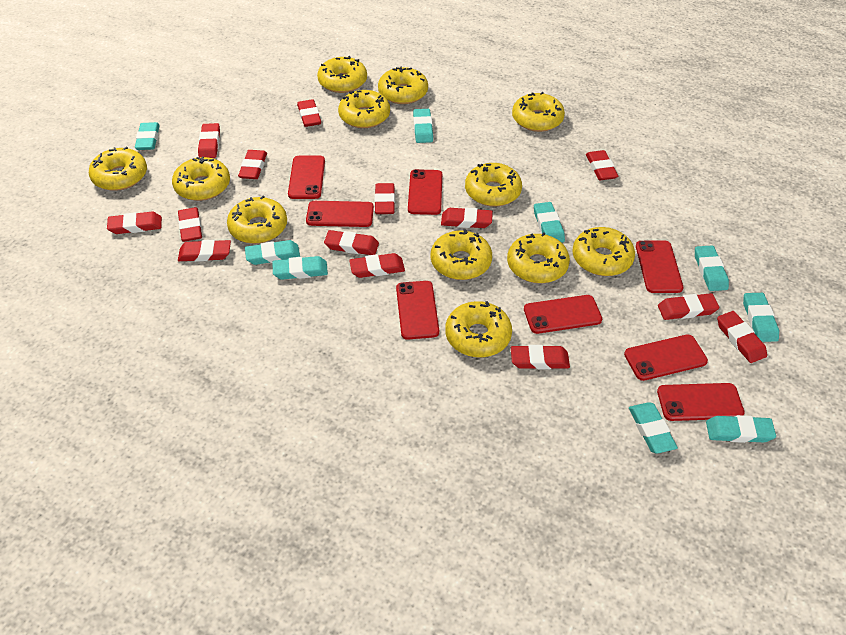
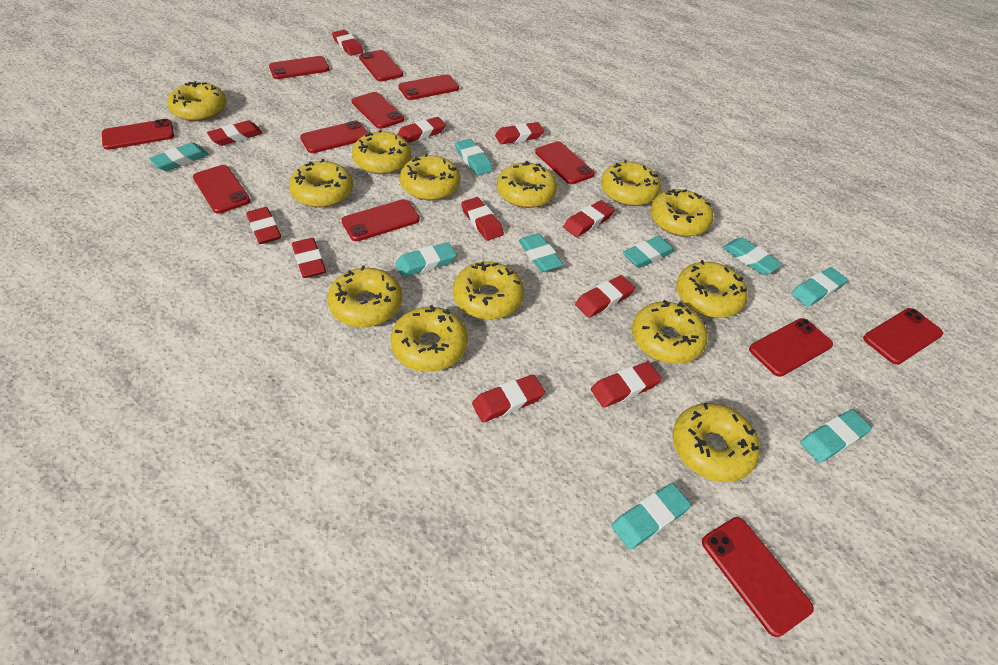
red eraser: [107,212,162,234] [178,207,202,242] [178,240,231,262] [198,123,220,158] [238,150,267,179] [297,99,321,127] [324,230,379,255] [349,253,405,278] [375,183,395,214] [441,208,493,228] [511,345,570,369] [586,150,618,180] [658,293,719,320] [717,311,767,363] = 14 -> [207,121,263,146] [246,207,281,244] [292,238,326,278] [332,30,363,56] [397,117,446,143] [461,197,504,241] [472,374,545,422] [495,122,544,144] [563,200,614,237] [575,275,635,318] [591,362,662,408] = 11
red phone: [288,156,325,199] [306,201,374,227] [396,281,439,339] [408,169,442,215] [524,295,602,334] [624,335,708,381] [636,240,683,293] [657,383,745,421] = 8 -> [102,119,174,150] [193,165,250,214] [269,56,329,79] [300,121,368,153] [342,199,420,241] [352,92,404,129] [359,50,403,81] [398,74,459,100] [535,141,595,184] [702,517,814,637] [749,318,833,377] [863,308,943,365] = 12
yellow donut: [89,146,147,191] [172,157,230,201] [227,196,287,244] [317,56,367,93] [338,90,390,128] [378,67,428,104] [431,229,492,280] [445,301,512,357] [465,163,522,207] [507,232,570,283] [512,92,565,132] [572,227,635,276] = 12 -> [167,81,227,121] [289,159,353,208] [327,265,402,327] [352,129,411,174] [390,305,468,372] [400,153,460,201] [453,262,524,319] [497,161,557,208] [601,160,661,206] [632,300,708,364] [650,189,714,237] [673,403,760,482] [676,260,748,318] = 13

